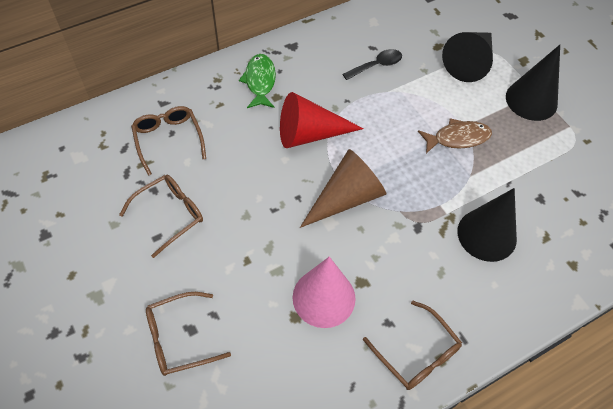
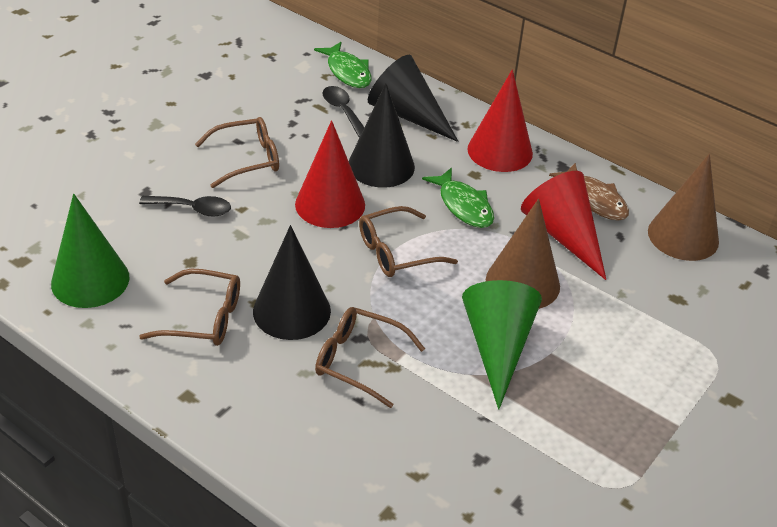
black spoon: [343,49,402,80] = 1 -> [139,196,231,217] [322,86,364,138] = 2
brown cone: [300,149,386,228] = 1 -> [486,199,560,309] [648,154,719,261] = 2
green cone: none = 0 -> [51,194,129,308] [462,280,542,410] = 2
green fish: [239,54,276,108] = 1 -> [314,42,372,88] [422,167,494,228] = 2
pink cone: [292,257,356,328] = 1 -> none = 0
red cone: [280,92,364,148] = 1 -> [295,120,365,228] [467,69,533,172] [521,171,606,280] = 3

